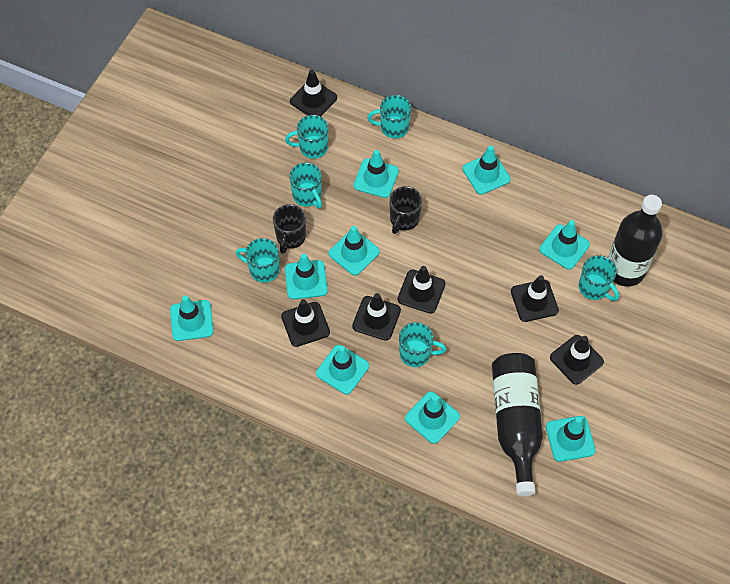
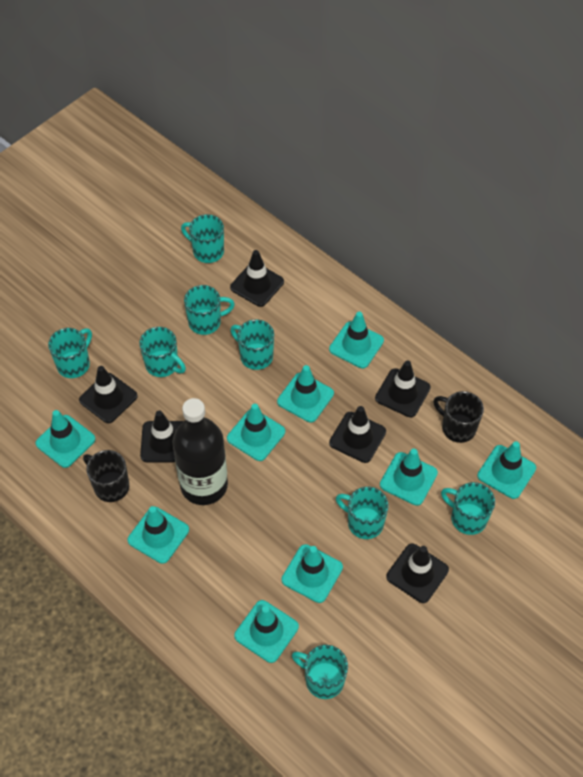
black bottle: [492,353,543,496] [608,195,663,287] = 2 -> [172,398,228,505] = 1
turquoise mug: [236,238,280,283] [285,115,328,159] [289,162,322,208] [367,95,411,139] [399,322,446,367] [579,255,619,301] = 6 -> [48,328,92,378] [139,327,186,377] [181,214,224,263] [184,285,235,335] [230,319,274,370] [292,645,348,699] [336,487,389,539] [441,482,495,535] = 8

